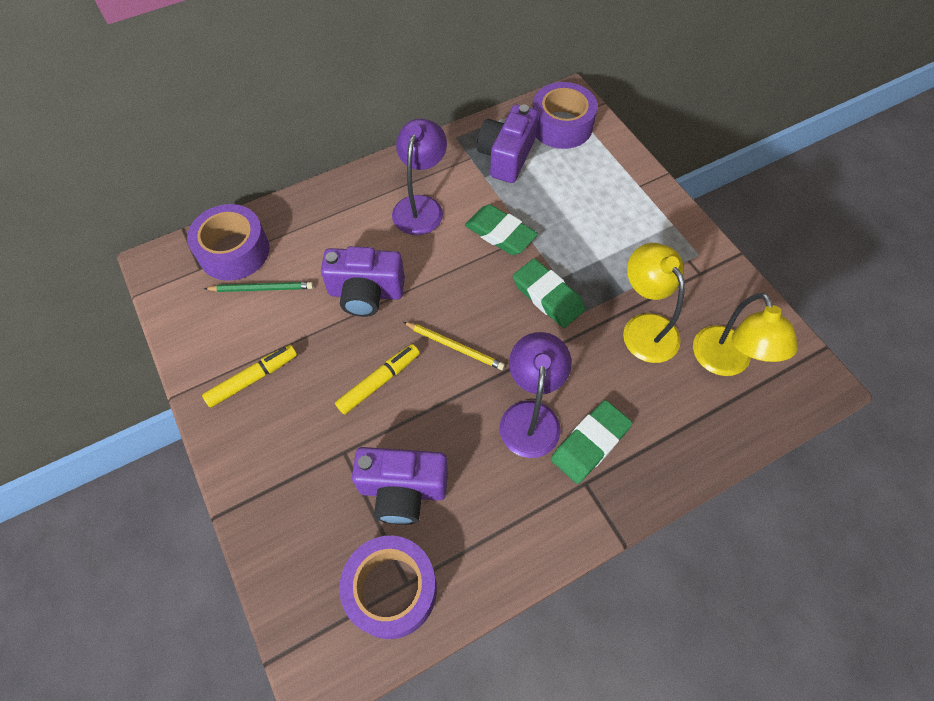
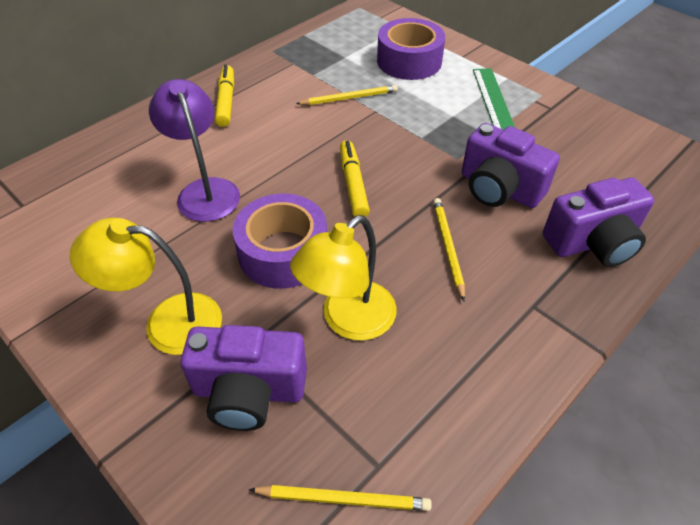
green eraser: [465,204,538,255] [513,258,585,328] [551,400,633,484] = 3 -> none = 0
green pencil: [204,282,313,292] = 1 -> none = 0
green ruler: none = 0 -> [473,68,515,130] = 1
purple lamp: [392,119,447,235] [500,332,572,458] = 2 -> [149,79,240,222] = 1
purple tape: [187,204,269,281] [339,536,437,639] [533,82,598,149] = 3 -> [232,194,327,289] [377,18,445,80] = 2
yellow pencil: [403,322,505,370] = 1 -> [249,485,432,511] [296,85,398,105] [433,198,465,301] = 3

